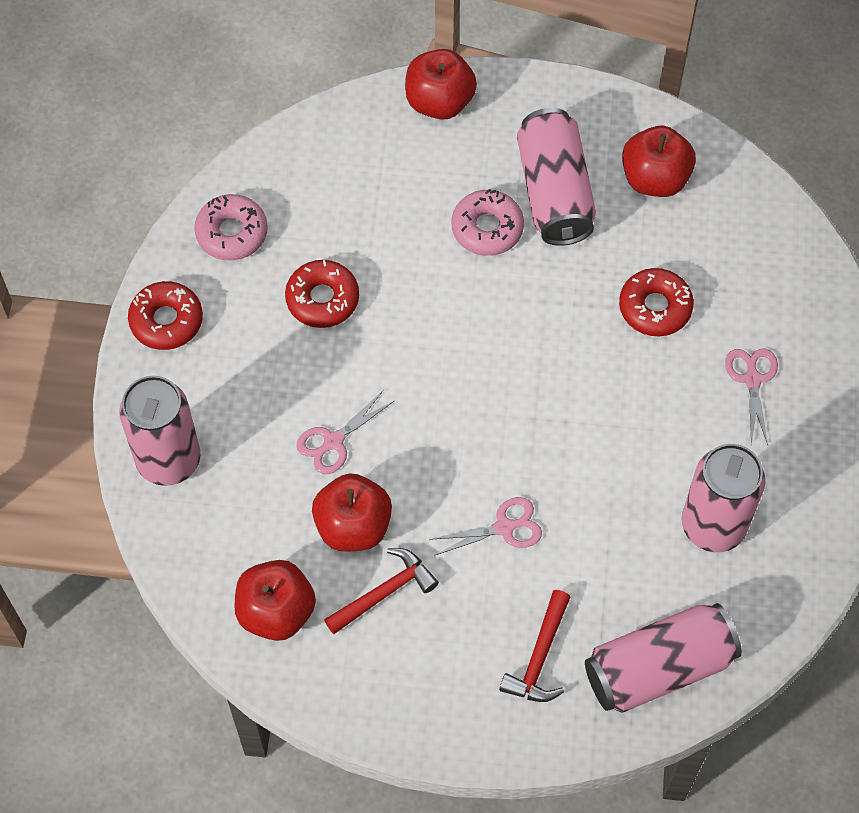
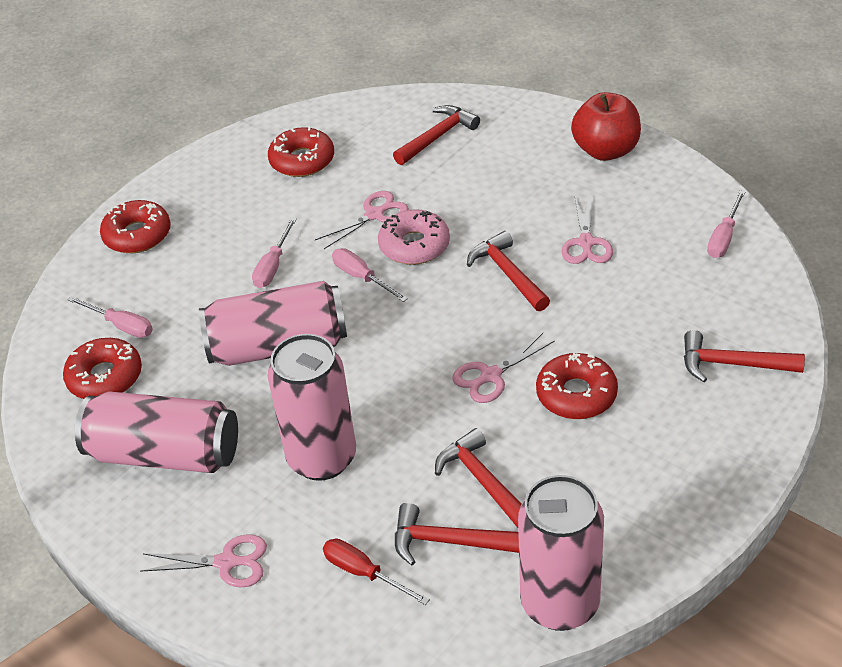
pink donut: [194,194,268,260] [452,189,524,256] = 2 -> [378,209,450,265] = 1
pink scissors: [296,390,394,474] [429,497,542,556] [725,348,778,445] = 3 -> [140,534,267,587] [315,191,409,249] [452,333,555,403] [561,197,613,264] = 4
pink screwdriver: none = 0 -> [68,296,153,338] [252,218,297,288] [332,248,408,302] [707,190,745,258] = 4
red apple: [234,560,316,641] [312,473,392,552] [405,49,477,120] [622,126,696,197] = 4 -> [571,92,641,161] = 1
red donut: [128,281,203,350] [285,260,359,328] [619,268,694,336] = 3 -> [63,338,142,399] [100,200,171,253] [268,126,334,177] [536,353,618,419] = 4
red hammer: [324,548,439,634] [499,590,570,702] = 2 -> [393,105,480,165] [395,503,519,565] [435,428,522,528] [467,231,550,311] [684,330,805,382] = 5
red screwdriver: none = 0 -> [323,539,430,605] = 1

